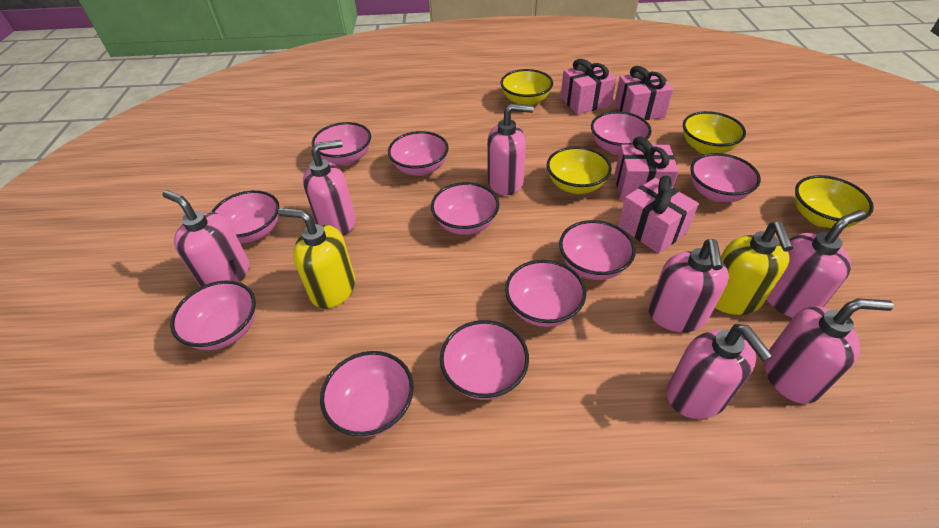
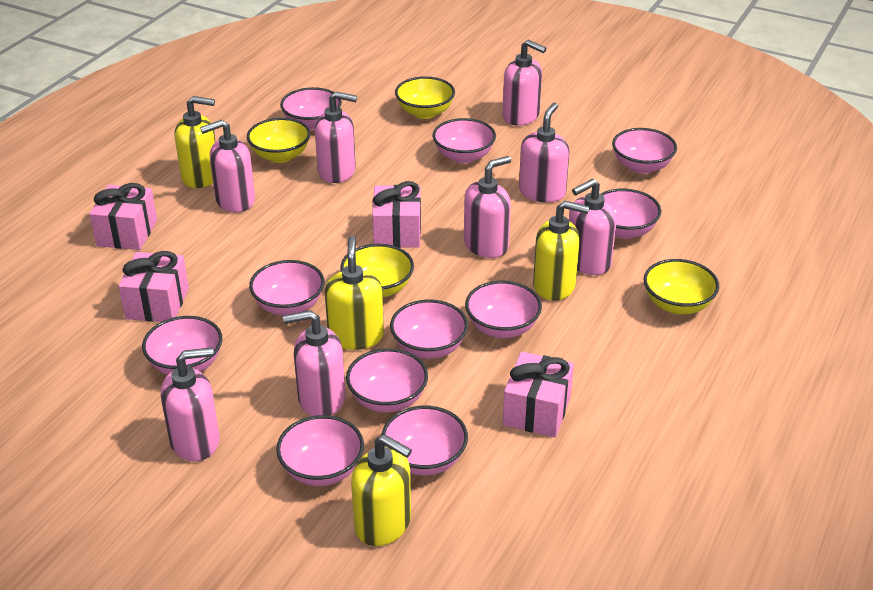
pink soap dispenser: [163,190,249,287] [303,140,355,236] [487,104,534,195] [648,239,729,332] [667,324,773,419] [764,298,894,404] [766,210,866,318] = 7 -> [161,347,220,461] [200,120,255,212] [283,310,345,416] [315,92,357,183] [464,156,511,258] [502,40,546,126] [519,103,569,203] [569,179,616,275] = 8
yellow soap dispenser: [278,208,355,309] [715,221,793,315] = 2 -> [175,96,216,188] [325,236,384,350] [351,434,412,546] [533,201,589,300] = 4

